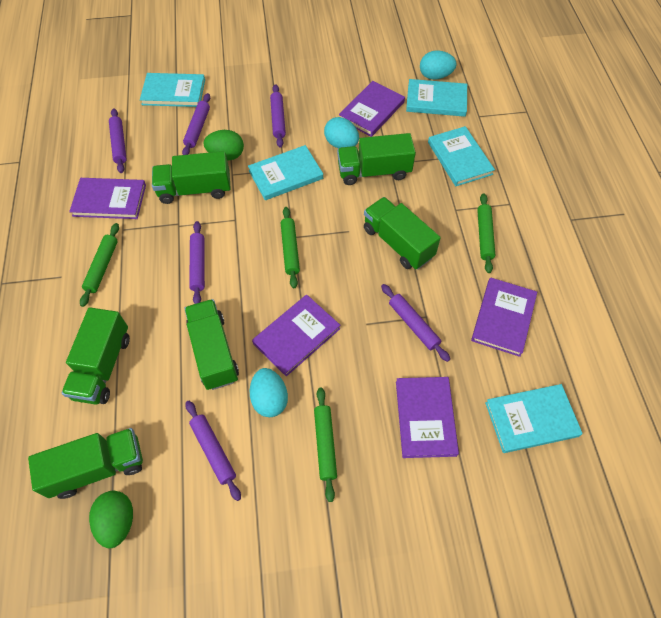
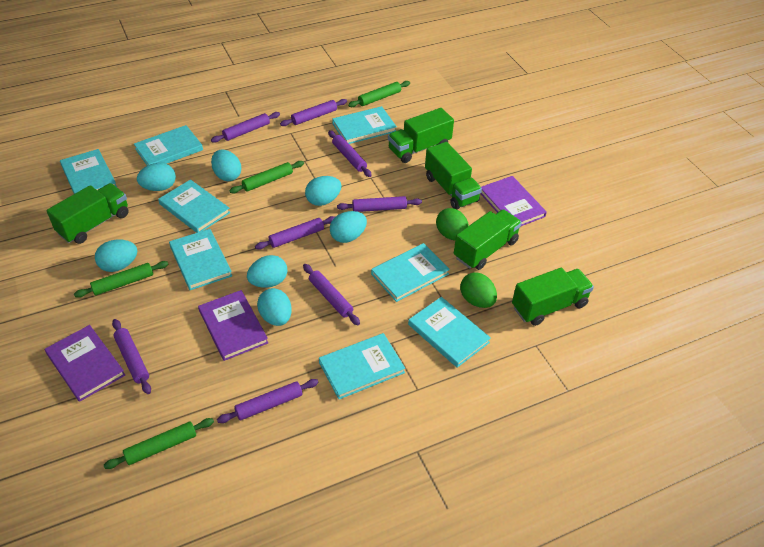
green truck: [28,428,143,499] [62,307,130,405] [152,151,231,204] [184,299,239,390] [337,133,416,185] [364,197,441,270] = 6 -> [46,183,129,244] [388,108,454,163] [425,142,482,210] [454,209,522,270] [512,268,594,326] = 5
purple book: [69,178,146,219] [252,295,340,376] [339,81,405,137] [396,377,459,458] [471,278,537,357] = 5 -> [45,325,125,402] [198,290,268,361] [480,176,547,226] = 3
purple rolling pin: [109,108,127,173] [182,93,210,155] [185,401,241,501] [189,221,205,304] [270,84,286,148] [381,284,450,362] = 6 -> [112,319,151,394] [211,112,280,143] [217,379,319,423] [255,216,335,250] [280,99,347,126] [303,264,360,325] [328,130,372,177] [337,196,422,212] = 8
turquoise book: [140,73,205,107] [248,145,323,200] [406,79,467,117] [428,126,495,186] [485,384,583,453] = 5 -> [60,149,117,194] [134,125,203,166] [158,179,230,233] [169,229,232,290] [319,333,405,399] [332,106,397,144] [371,243,450,302] [408,297,491,368] = 8
turquoise egg: [250,368,288,417] [324,117,359,148] [420,50,457,80] = 3 -> [95,240,137,272] [137,163,176,191] [211,150,241,181] [247,255,287,288] [257,288,292,326] [305,176,341,206] [330,211,367,243] = 7

